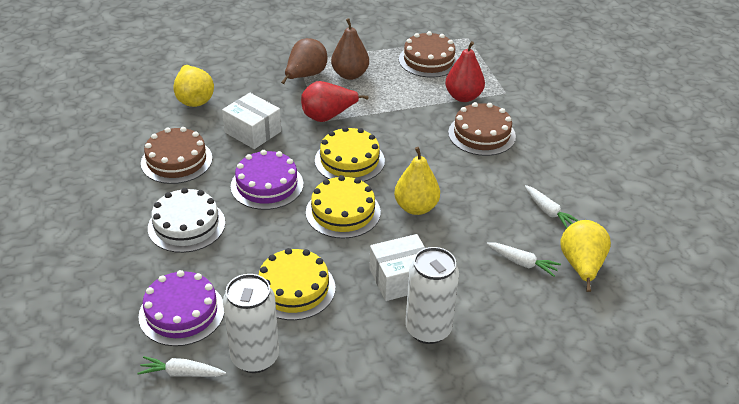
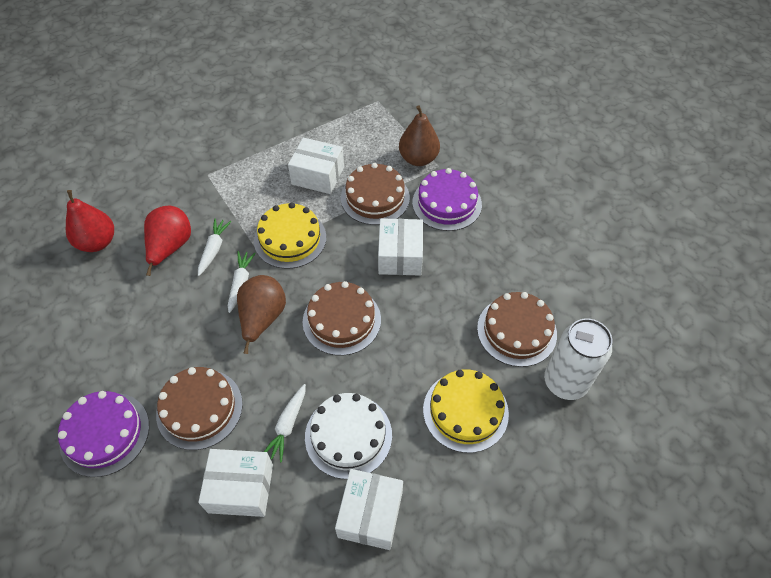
brown cake: [141,127,212,184] [399,31,458,78] [448,102,516,156] = 3 -> [156,367,243,450] [303,281,381,356] [341,163,410,225] [477,292,557,367] = 4
white box: [222,93,281,149] [369,234,425,301] = 2 -> [198,449,273,517] [288,137,344,194] [335,469,403,550] [378,218,423,276] = 4
white can: [223,274,279,373] [405,247,459,344] = 2 -> [544,319,612,400] = 1
yellow cake: [259,248,335,320] [306,175,381,239] [315,127,385,182] = 3 -> [254,202,326,269] [423,369,509,453] = 2
yellow pear: [173,65,214,107] [394,147,440,215] [560,220,611,292] = 3 -> none = 0

